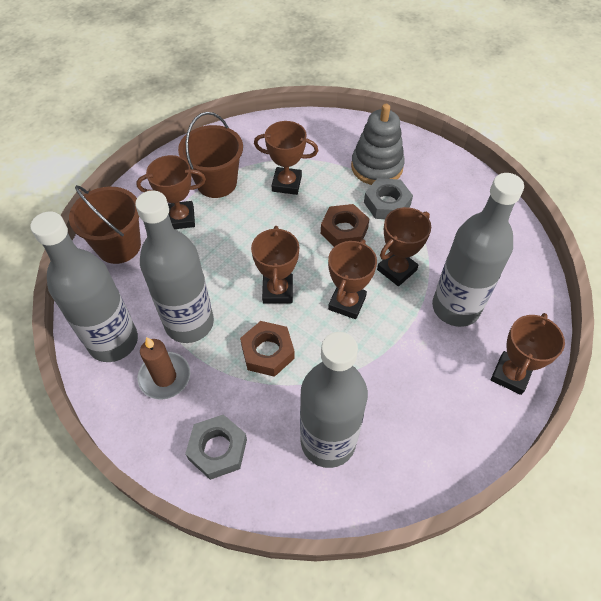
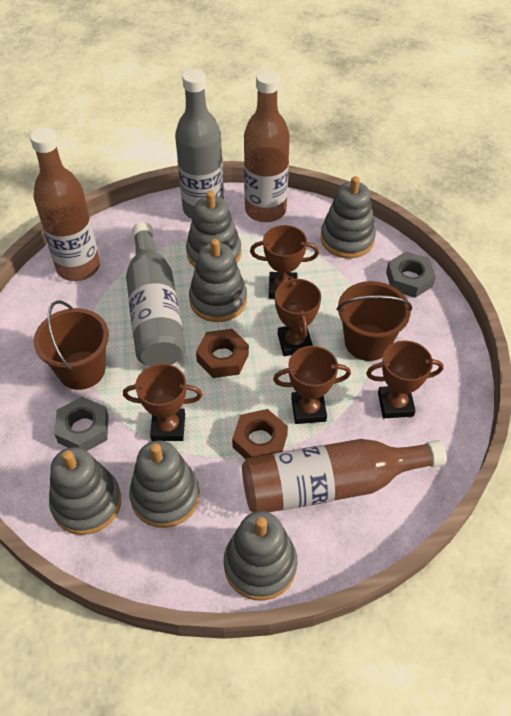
brown bottle: none = 0 -> [30,127,100,281] [242,439,446,512] [244,70,290,222] = 3
brown candle: [138,337,190,400] = 1 -> none = 0
brown trophy: [136,155,206,229] [251,226,299,303] [254,121,318,195] [328,239,377,319] [377,207,431,286] [491,313,565,395] = 6 -> [123,364,203,441] [250,225,319,299] [273,346,351,424] [275,277,321,356] [366,341,444,418] = 5
grey bottle: [31,212,138,362] [135,190,214,343] [300,332,368,468] [432,173,524,327] = 4 -> [126,222,186,366] [175,69,224,219] = 2
grey stacking toy: [351,104,405,185] = 1 -> [49,447,121,535] [129,440,200,528] [186,191,242,268] [189,239,247,322] [224,511,297,601] [321,176,376,258] = 6

